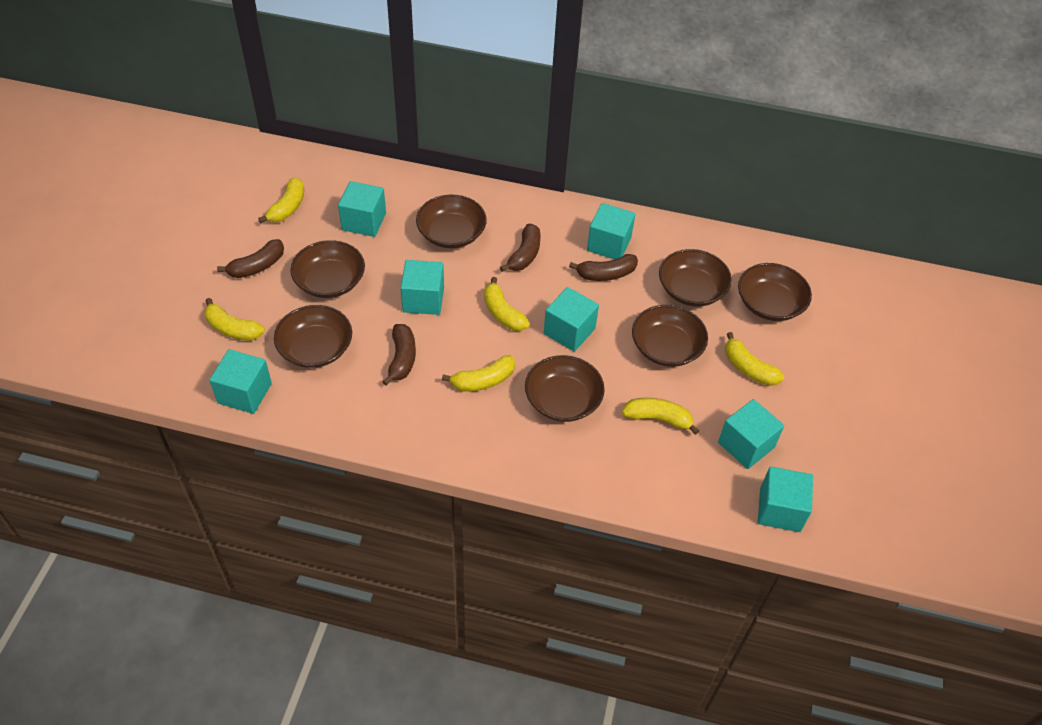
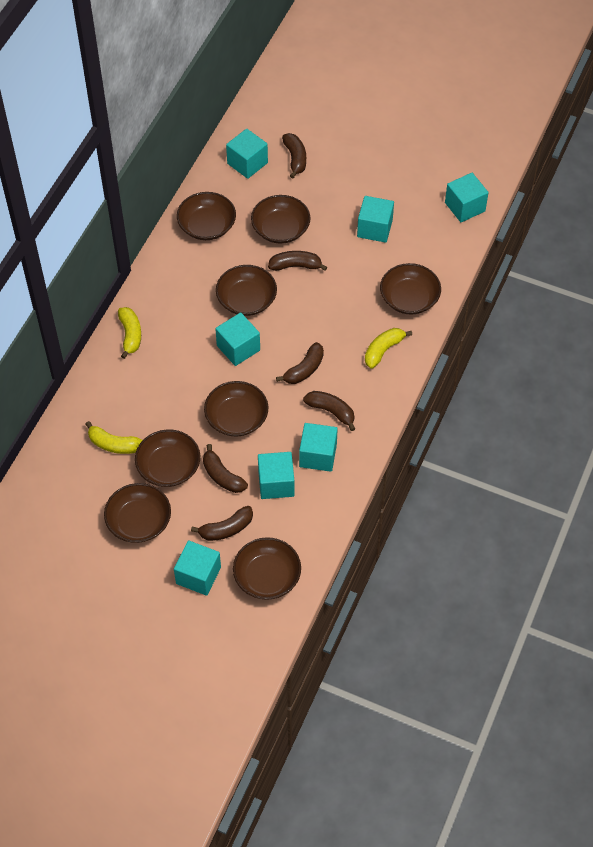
brown banana: [217,239,284,278] [382,324,416,385] [500,224,540,272] [569,254,638,281] = 4 -> [191,506,253,541] [203,444,248,493] [268,251,327,271] [276,342,324,384] [282,133,306,178] [303,391,355,431] = 6
brown bowl: [274,305,352,368] [290,240,365,298] [416,195,487,248] [525,355,605,422] [632,305,708,367] [659,249,732,306] [738,263,812,321] = 7 -> [104,483,171,543] [135,430,200,487] [177,192,236,240] [204,381,268,436] [216,265,277,316] [233,537,301,600] [251,195,310,244] [380,263,441,315] = 8
yellow banana: [204,298,265,341] [258,178,304,223] [442,355,515,392] [484,277,530,331] [622,398,699,435] [725,332,784,386] = 6 -> [85,421,143,454] [118,307,141,359] [365,328,412,369] = 3

